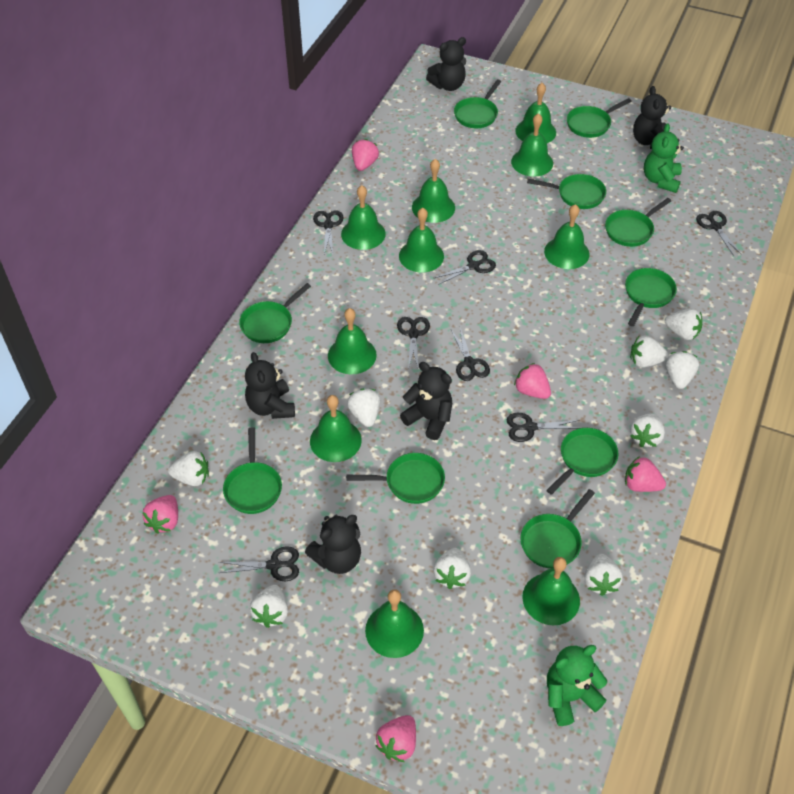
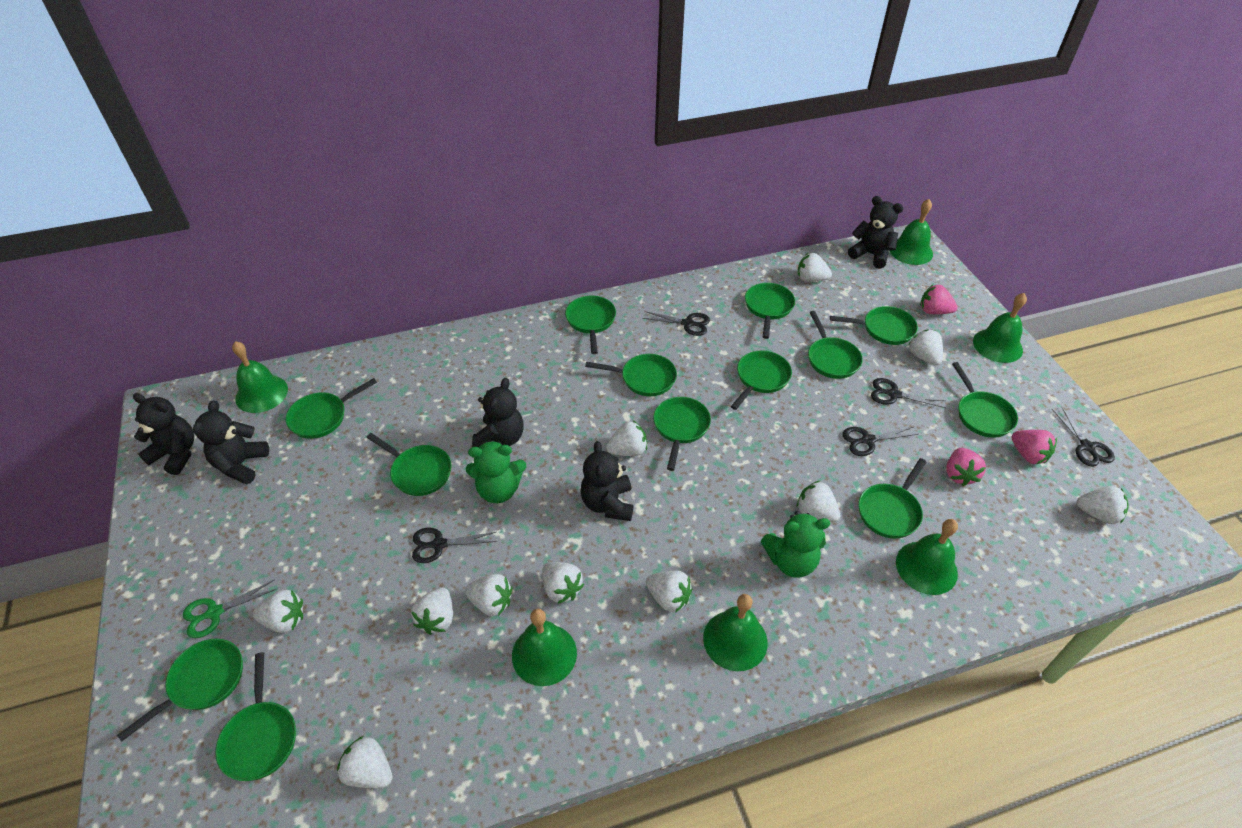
black scissors: [219,547,299,582] [313,210,344,254] [397,317,430,370] [434,250,496,285] [451,328,490,381] [507,413,579,442] [696,211,742,256] = 7 -> [412,528,497,563] [642,311,710,336] [842,427,918,456] [871,378,946,408] [1052,406,1115,467] = 5
green bell: [310,395,362,462] [328,308,377,374] [341,185,386,250] [365,589,424,658] [399,208,444,273] [412,159,455,223] [511,113,553,177] [515,83,556,143] [522,557,580,625] [544,204,590,269] = 10 -> [232,341,288,413] [512,609,577,686] [703,594,768,671] [890,199,933,265] [896,519,958,595] [973,293,1027,363] = 6
green pan: [223,427,282,514] [239,283,311,343] [346,453,445,504] [454,79,501,128] [520,489,595,569] [527,174,606,209] [546,428,618,495] [567,98,631,138] [605,198,671,247] [625,268,677,326] = 10 -> [117,639,243,741] [215,652,296,781] [286,378,377,439] [366,433,452,496] [565,296,616,354] [585,354,677,396] [653,397,711,471] [731,351,792,410] [745,283,795,339] [808,311,863,379] [830,306,918,345] [858,458,926,539] [952,362,1018,438] = 13
green scissors: none = 0 -> [183,580,276,638] = 1
pink strawberry: [142,495,178,534] [352,139,379,171] [375,715,416,762] [514,363,551,399] [625,456,666,492] = 5 -> [920,285,958,314] [946,448,986,486] [1011,430,1057,464] = 3
white strawberry: [168,451,209,486] [250,585,288,628] [347,388,380,427] [433,548,471,589] [584,554,623,596] [630,335,668,368] [630,414,665,447] [665,309,702,340] [665,351,699,389] = 9 -> [253,590,303,633] [337,736,393,788] [411,588,453,635] [465,574,512,616] [542,562,584,604] [606,421,647,456] [646,570,692,613] [797,481,840,522] [798,253,832,282] [908,330,943,366] [1077,486,1129,524] = 11

